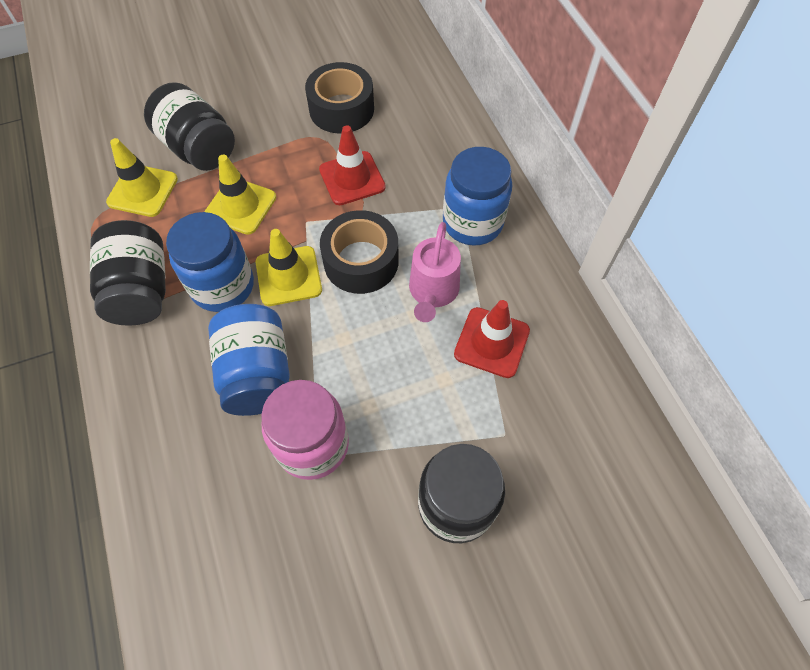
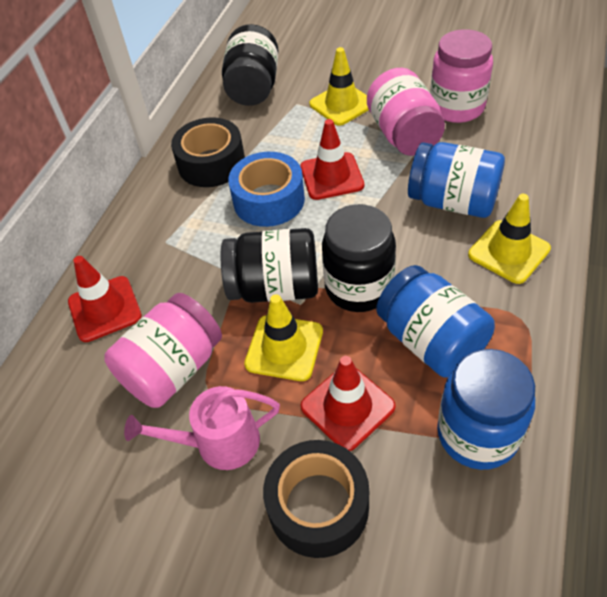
blue tape: none = 0 -> [228,152,305,227] = 1
pink jar: [261,380,349,480] = 1 -> [105,293,222,408] [367,68,445,156] [430,29,493,123] = 3
red traffic cone: [319,125,386,205] [454,300,530,378] = 2 -> [68,256,142,342] [300,119,364,200] [301,356,396,451] = 3

